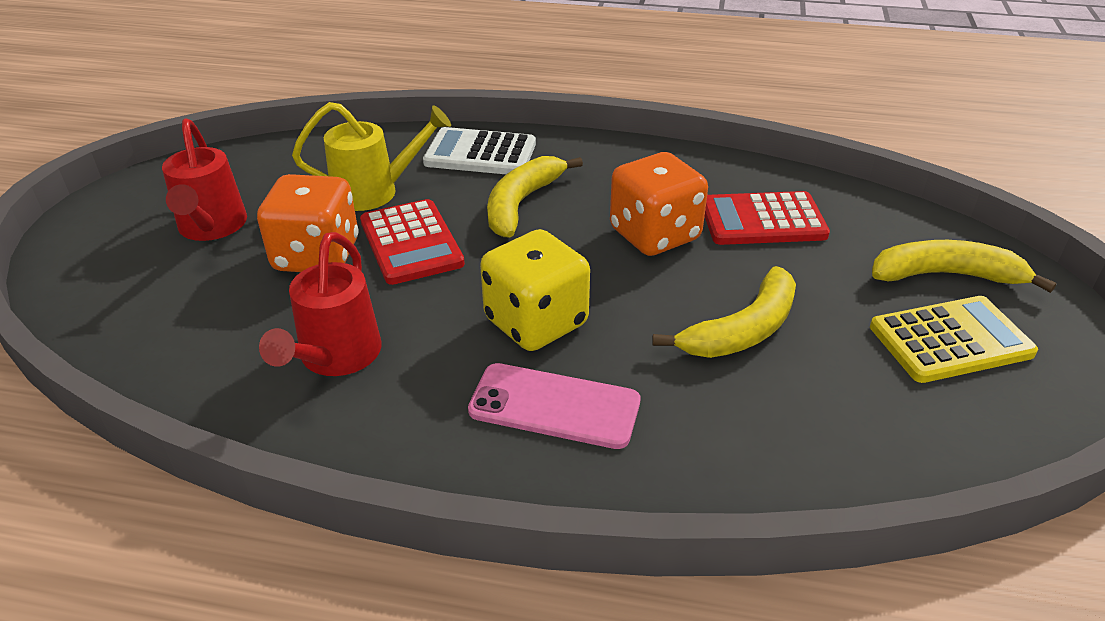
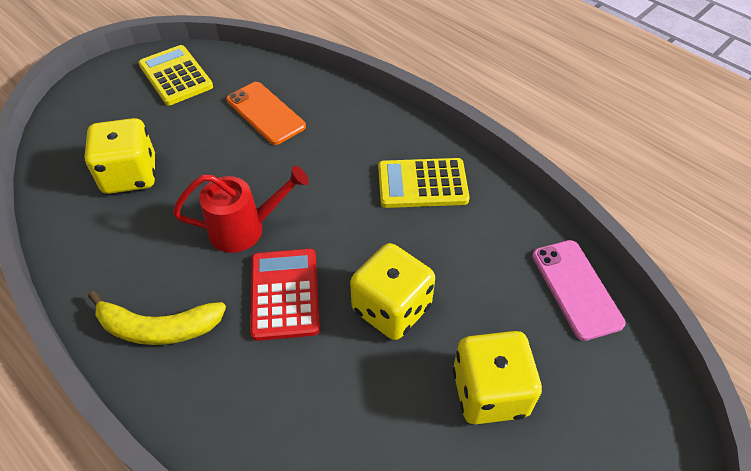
orange dice: [257,174,359,272] [610,152,708,256] = 2 -> none = 0
orange phone: none = 0 -> [226,82,306,145] = 1
red calculator: [360,199,465,285] [704,191,830,245] = 2 -> [250,249,320,341] = 1
red watering can: [162,118,247,241] [259,232,382,376] = 2 -> [173,166,309,253] = 1
white calculator: [423,127,536,174] = 1 -> none = 0
yellow banana: [487,156,583,237] [652,266,796,358] [872,240,1056,293] = 3 -> [88,291,226,345] = 1
yellow calculator: [870,296,1038,383] = 1 -> [138,45,213,105] [378,158,470,208] = 2
yellow dice: [480,229,590,351] = 1 -> [84,118,156,194] [350,243,435,340] [453,331,542,424] = 3
yellow watering can: [292,102,451,211] = 1 -> none = 0

